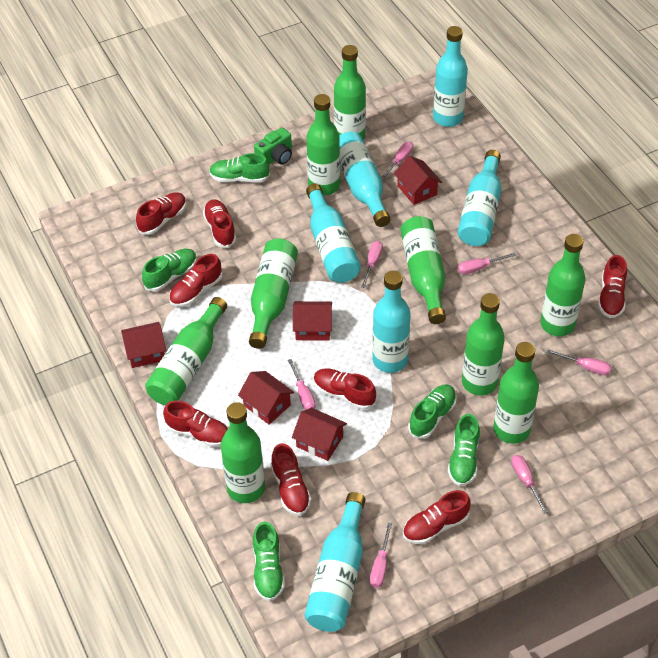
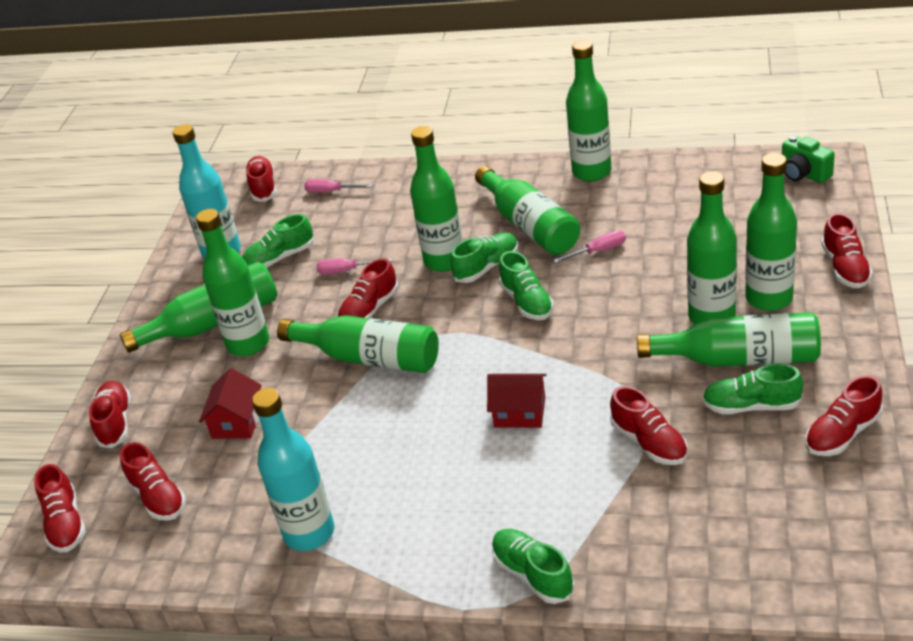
pink screwdriver: [288,359,316,410] [361,241,383,288] [370,523,392,588] [381,142,413,180] [458,253,516,274] [511,455,548,514] [547,349,611,375] = 7 -> [305,179,372,193] [316,258,392,275] [553,230,626,263] = 3
red house: [121,322,166,368] [238,371,294,425] [292,408,347,461] [293,301,332,341] [394,156,442,205] = 5 -> [199,368,262,439] [487,374,547,428] = 2
turquoise bottle: [304,492,365,632] [306,184,361,283] [339,132,390,227] [372,271,411,373] [433,26,468,127] [458,150,501,246] = 6 -> [172,124,241,259] [252,388,334,551] = 2

